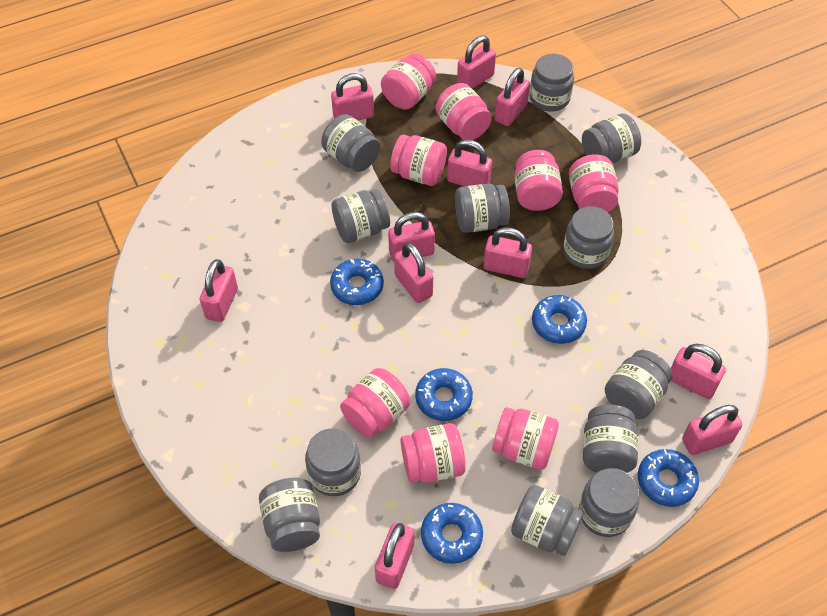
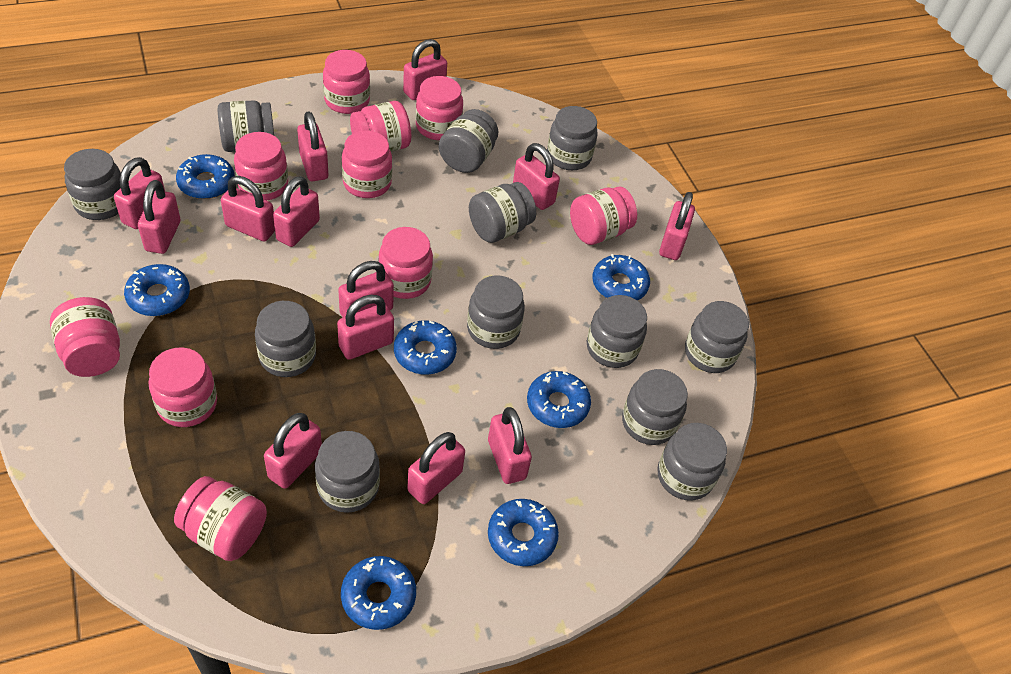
blue donut: [330,259,384,305] [415,368,473,421] [421,503,483,564] [532,295,587,344] [638,449,699,507] = 5 -> [124,264,190,316] [176,154,235,199] [341,556,416,630] [394,320,457,375] [488,499,559,566] [527,371,591,428] [592,254,650,300] = 7
pink jar: [340,368,410,438] [381,53,436,110] [390,135,447,186] [401,423,466,483] [436,83,492,140] [492,407,559,470] [515,150,563,211] [569,154,619,213] = 8 -> [50,297,120,377] [149,347,217,427] [174,476,267,561] [234,132,288,200] [323,50,370,114] [342,131,392,198] [350,101,411,152] [378,227,433,299] [416,76,463,140] [570,187,637,245] = 10
pink padlock: [200,259,238,322] [331,73,374,120] [375,522,414,589] [388,212,435,262] [394,242,433,303] [447,139,492,186] [457,36,496,89] [484,227,532,278] [495,68,530,126] [671,344,726,399] [682,405,742,455] = 11 -> [114,157,165,229] [138,180,180,254] [221,176,275,241] [264,413,322,489] [273,176,320,247] [297,111,328,181] [337,295,394,360] [338,261,394,318] [403,39,447,100] [407,432,465,504] [488,407,532,484] [513,143,560,210] [659,192,695,260] = 13

